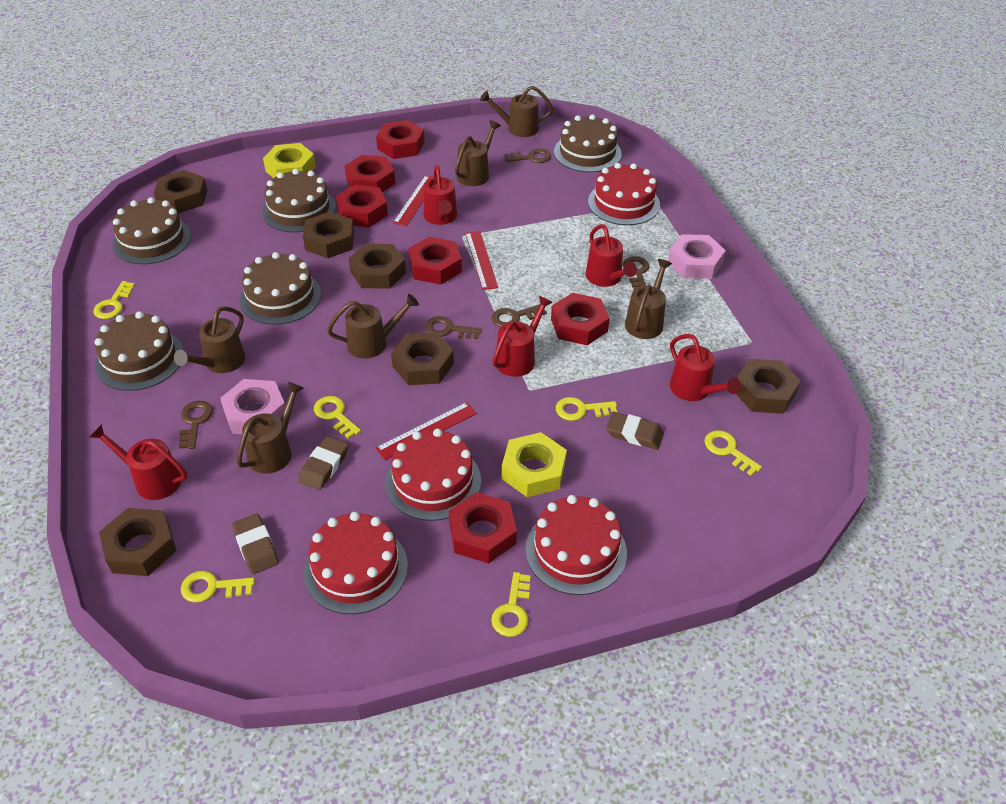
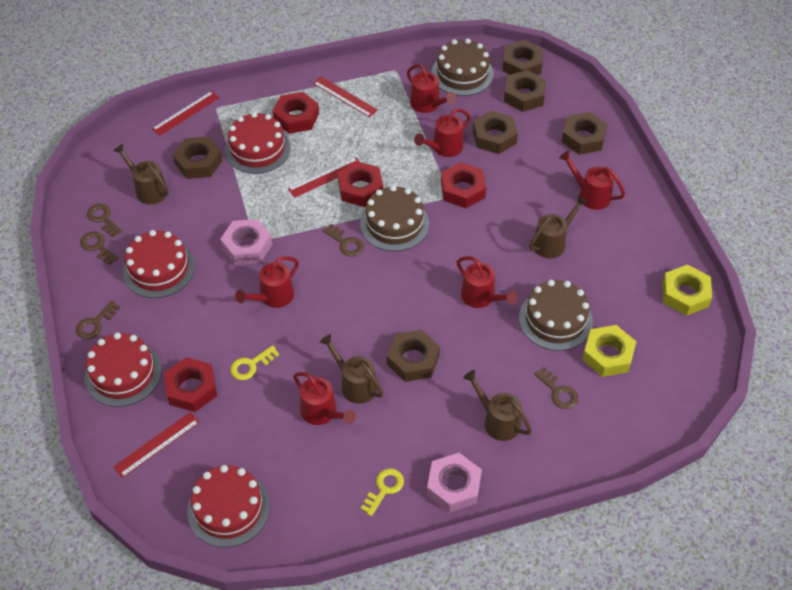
brown cake: [95,311,184,391] [113,197,191,264] [240,252,321,325] [262,169,336,232] [554,114,622,172] = 5 -> [360,185,429,251] [431,38,494,96] [519,280,593,351] = 3
brown eraser: [232,513,279,574] [298,436,349,490] [606,412,664,450] = 3 -> none = 0
brown watering can: [174,306,246,373] [237,382,304,474] [327,294,419,359] [455,120,501,186] [480,86,553,137] [625,259,672,339] = 6 -> [113,144,169,205] [320,334,383,404] [463,370,532,441] [529,196,588,259] = 4
red nut: [336,184,388,227] [345,155,395,192] [376,120,425,159] [408,237,462,285] [449,492,517,564] [551,293,610,345] = 6 -> [164,357,217,412] [273,92,319,134] [338,161,383,207] [441,162,486,208] = 4
red ruler: [376,402,477,460] [393,175,434,226] [465,231,498,290] = 3 -> [113,412,200,478] [152,91,220,136] [288,157,360,198] [313,76,378,117] = 4
red watering can: [90,424,187,500] [424,165,457,225] [493,296,553,377] [586,224,637,287] [670,334,741,401] = 5 -> [235,256,299,308] [293,372,356,425] [407,64,457,113] [414,108,470,157] [457,256,518,308] [559,151,625,210] = 6
yellow key: [93,281,135,319] [181,571,255,603] [314,396,361,439] [491,572,531,637] [556,397,617,421] [704,430,762,476] = 6 -> [230,345,279,380] [361,469,404,516] = 2

